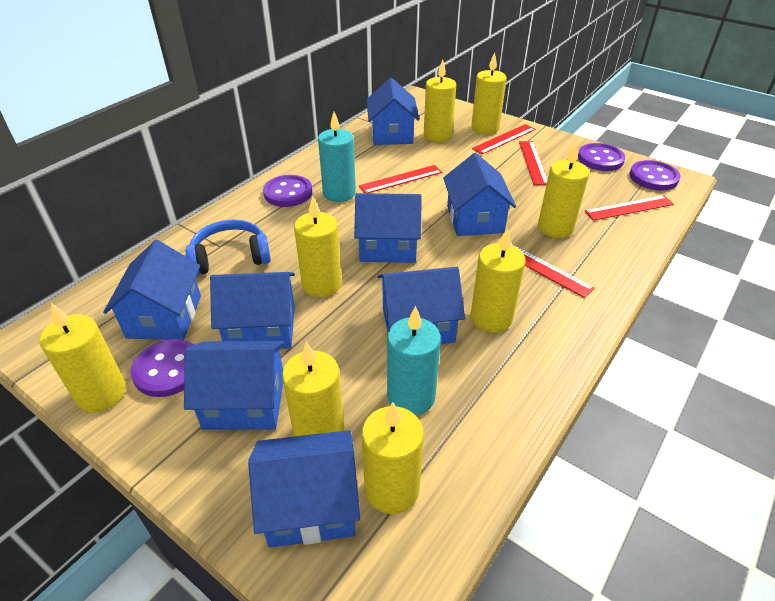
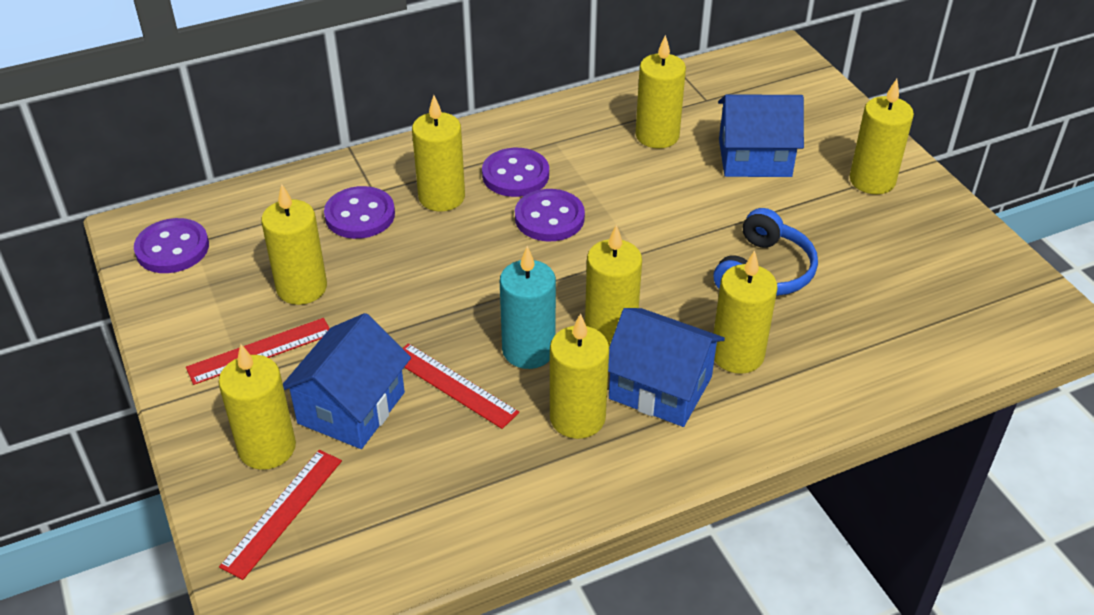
blue house: [103,240,201,340] [184,341,284,430] [210,272,295,349] [248,430,360,548] [354,193,422,263] [367,78,419,145] [378,267,465,344] [443,153,516,236] = 8 -> [283,313,411,449] [608,308,725,427] [718,94,804,177] = 3
red ruler: [359,165,442,193] [472,124,536,154] [511,244,595,298] [519,141,548,185] [584,195,674,221] = 5 -> [186,318,330,385] [219,450,342,580] [402,343,519,429] = 3
turquoise candle: [318,112,356,202] [387,306,441,415] = 2 -> [500,246,556,369] = 1

